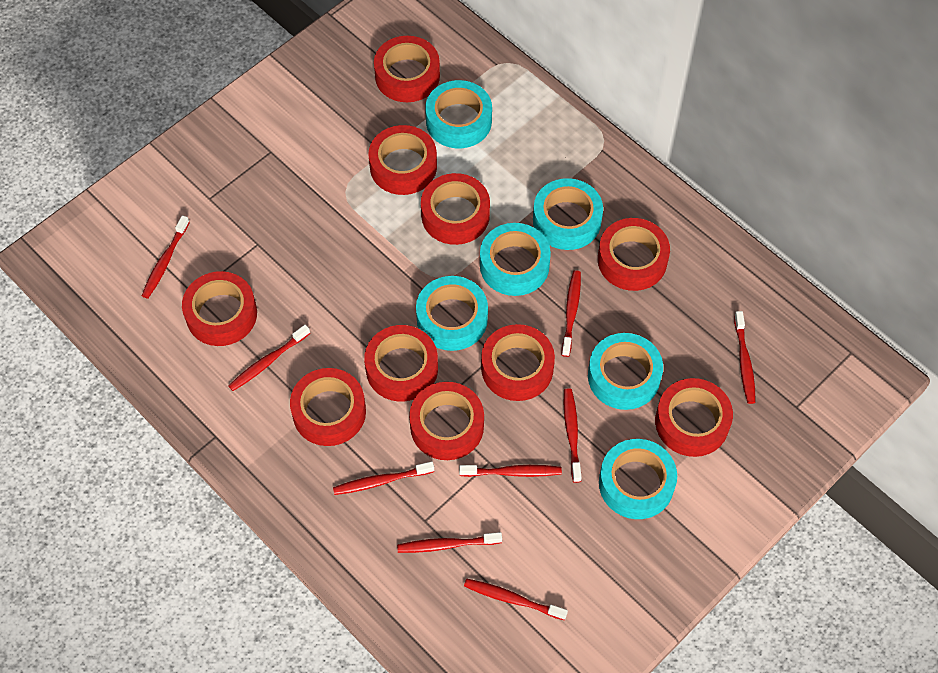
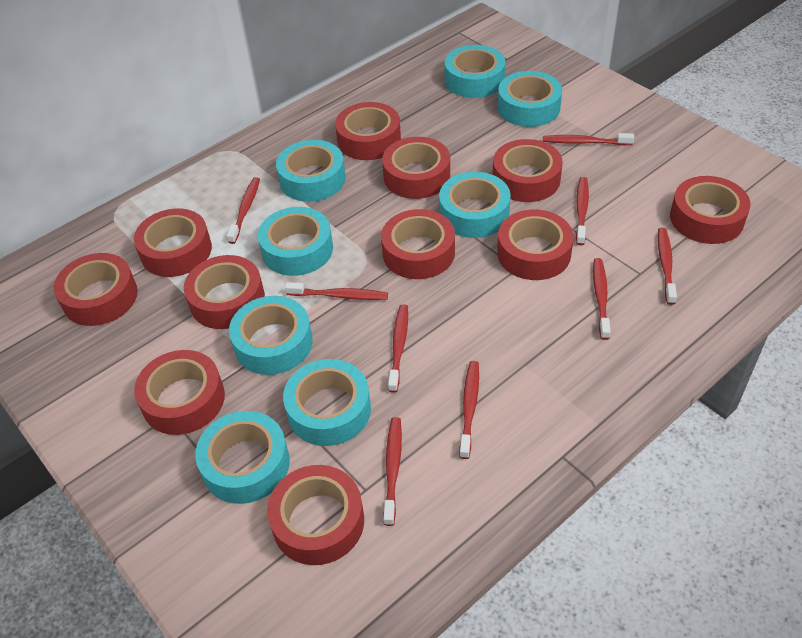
red tape: [182,271,257,346] [290,368,366,446] [364,325,438,402] [368,125,437,195] [374,36,440,102] [409,382,484,460] [421,173,490,245] [481,324,555,401] [598,218,670,291] [655,378,733,457] = 10 -> [54,253,138,326] [134,208,212,277] [134,350,225,435] [184,255,265,329] [267,465,364,565] [335,102,401,160] [381,209,455,279] [382,137,450,199] [493,139,563,202] [497,209,574,280] [670,176,751,244] = 11
turquoise tape: [416,276,488,351] [425,80,492,148] [480,223,551,296] [533,178,603,250] [588,333,663,410] [599,439,677,519] = 6 -> [195,411,290,504] [229,296,313,375] [258,207,333,276] [276,140,346,202] [283,359,371,446] [439,172,511,238] [444,45,505,98] [498,71,562,127] = 8

